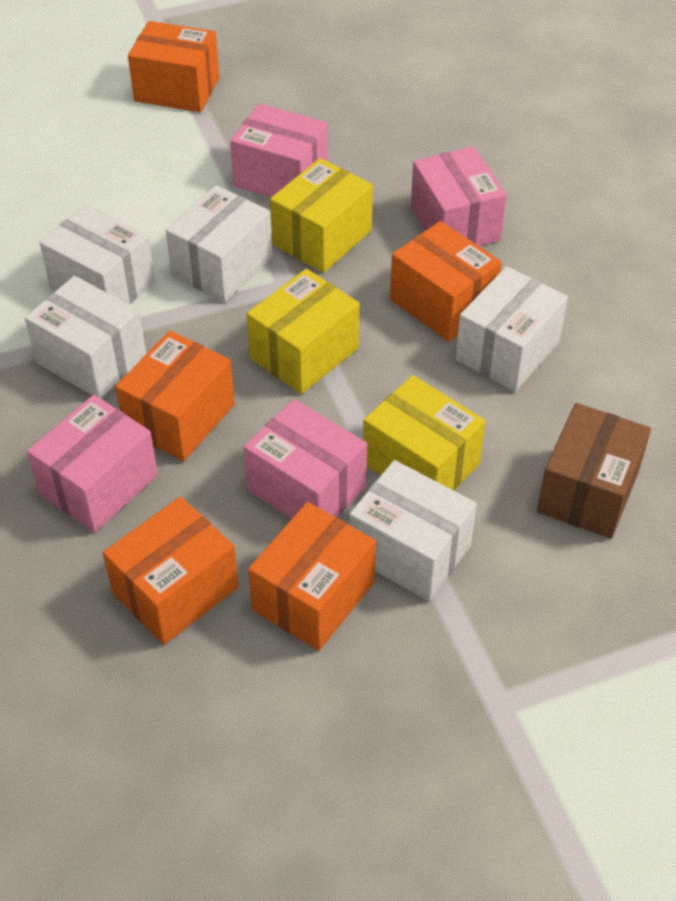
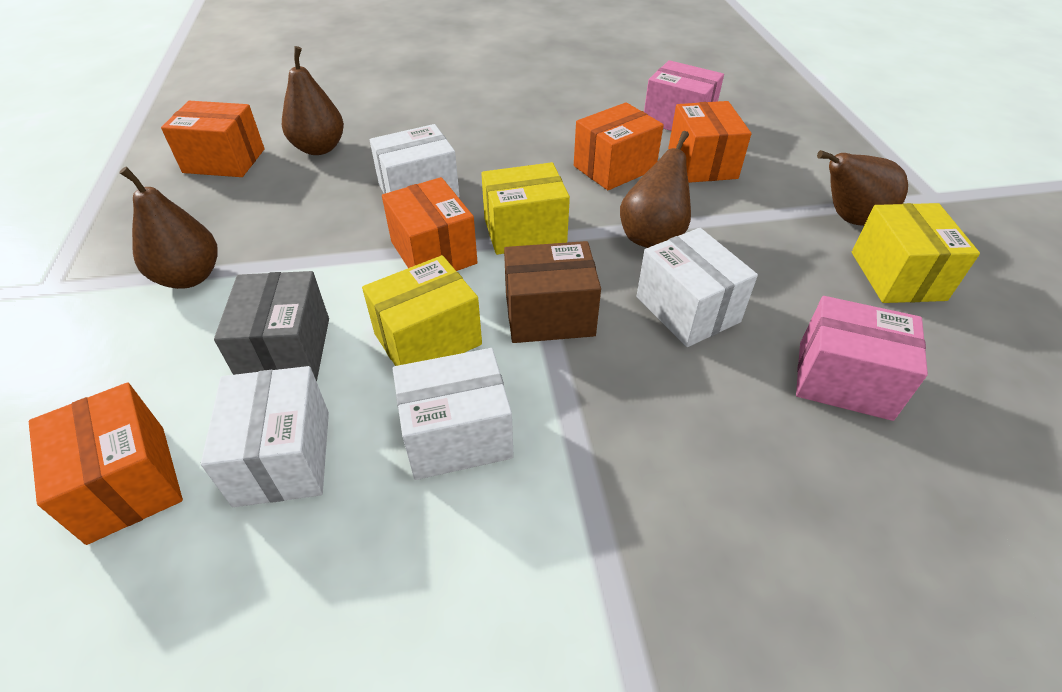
brown pear: none = 0 -> [119,167,218,289] [282,46,344,155] [620,131,691,248] [817,150,908,226] = 4
grey box: none = 0 -> [214,271,329,381] = 1
pink box: [27,395,158,533] [230,103,328,197] [244,399,367,519] [411,146,507,246] = 4 -> [644,60,724,131] [796,296,928,421] = 2
white box: [25,276,146,398] [40,204,155,305] [166,185,273,302] [349,460,477,601] [455,266,568,391] = 5 -> [201,366,329,507] [370,124,460,198] [393,348,514,480] [637,228,758,347] = 4

